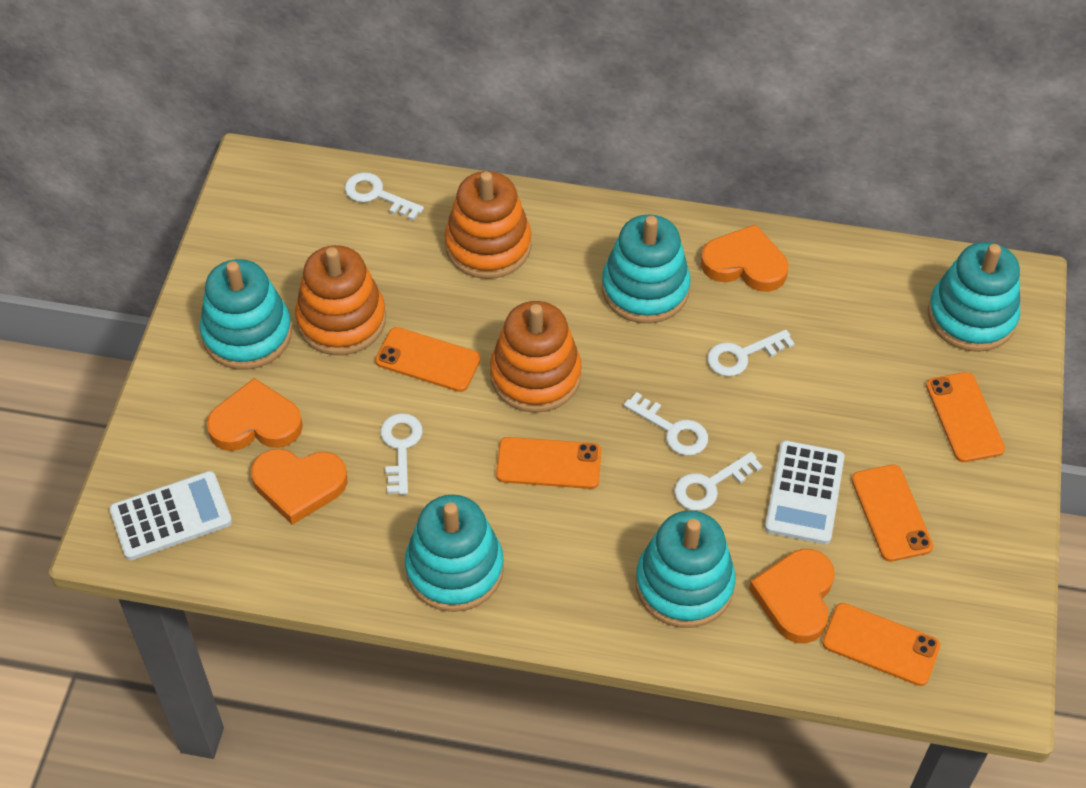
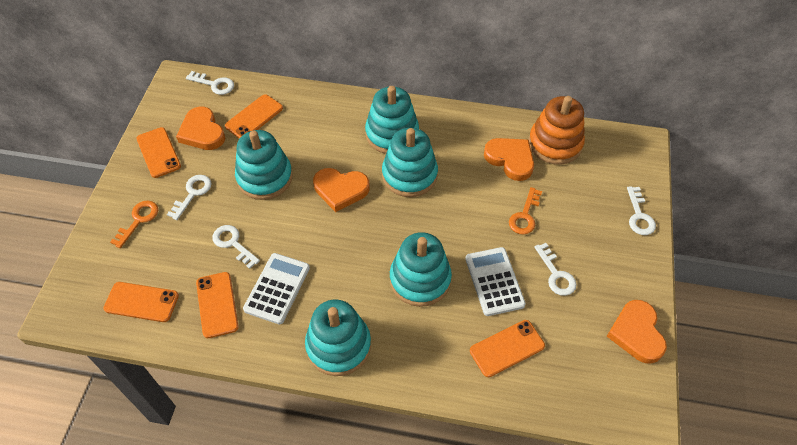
orange key: none = 0 -> [110,201,158,248] [509,187,542,235] = 2
orange stacking toy: [295,245,386,355] [445,171,531,279] [490,301,582,413] = 3 -> [529,96,585,165] = 1

